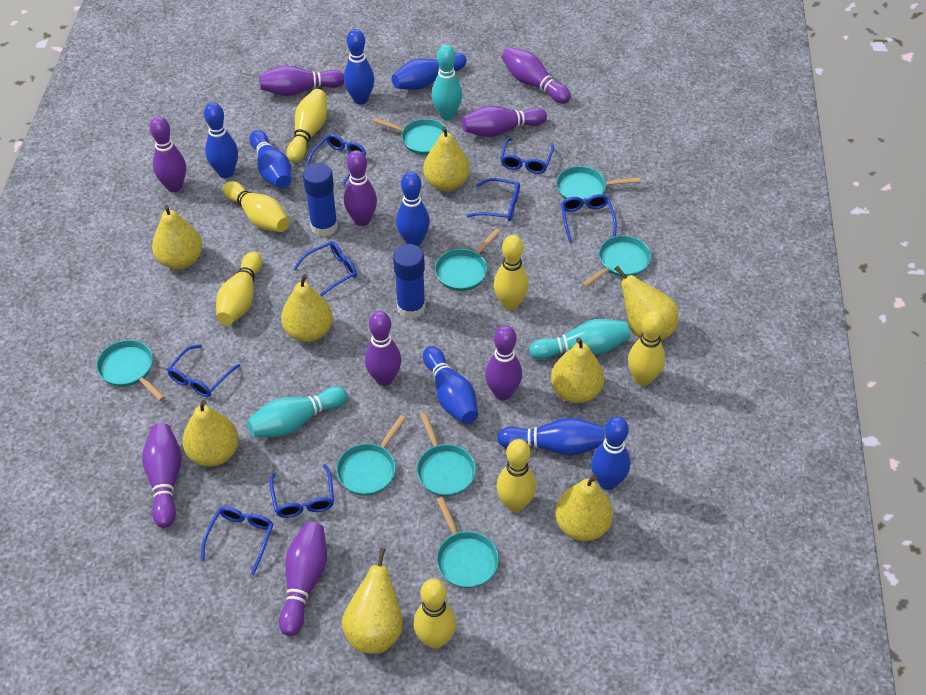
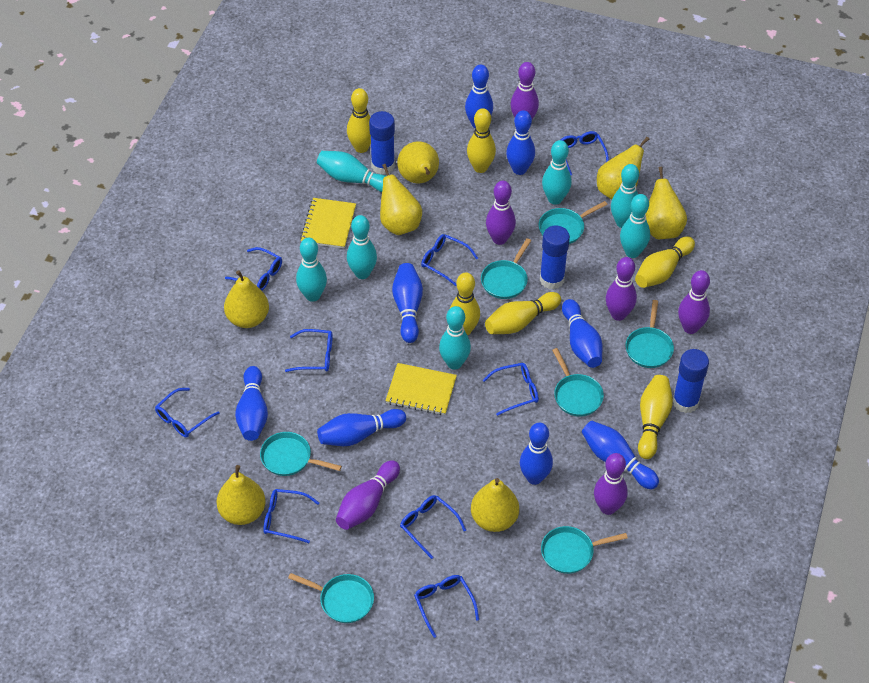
blue glasses: [167,344,240,397] [201,507,273,575] [270,464,334,518] [293,241,357,296] [306,134,366,185] [467,178,520,221] [500,138,554,174] [561,194,617,243] = 8 -> [155,388,220,437] [225,247,282,291] [263,489,319,543] [285,329,332,372] [400,495,466,559] [414,575,479,638] [421,234,478,286] [483,363,539,416] [561,131,609,175] = 9
blue glue stick: [303,163,338,237] [393,244,426,319] = 2 -> [369,111,395,175] [540,225,570,290] [673,349,709,413] = 3
purple bowling pin: [142,423,181,528] [150,117,186,192] [259,65,344,96] [279,522,327,636] [344,150,377,226] [365,311,401,386] [462,106,547,137] [485,325,522,400] [502,47,571,104] = 9 -> [336,460,400,530] [486,181,516,245] [511,62,539,119] [594,453,628,515] [606,257,637,321] [678,270,710,334] = 6
turquoise bowling pin: [247,387,348,437] [432,45,462,120] [529,319,630,360] = 3 -> [296,238,327,302] [317,151,386,192] [347,215,377,279] [439,306,471,370] [542,140,571,205] [611,164,639,228] [620,194,650,258] = 7
turquoise pan: [96,340,165,401] [336,415,406,496] [372,117,449,155] [417,412,476,497] [435,229,501,291] [436,497,499,588] [556,166,640,204] [582,235,651,287] = 8 -> [260,432,342,476] [288,573,374,623] [481,238,531,299] [539,201,608,244] [541,526,628,574] [552,348,604,417] [626,300,674,368] = 7
yellow bowling pin: [216,252,262,325] [223,181,290,232] [287,89,327,162] [414,579,456,649] [494,235,529,310] [497,439,536,512] [628,311,665,386] = 7 -> [347,88,371,153] [450,272,480,335] [467,108,496,173] [485,292,561,334] [635,237,695,288] [638,375,673,459] = 6
yellow notebook: none = 0 -> [300,198,356,249] [385,363,457,415] = 2
yellow pear: [152,205,202,269] [182,400,239,466] [281,274,333,342] [342,548,403,654] [423,126,470,191] [551,337,604,403] [555,475,613,541] [615,266,679,341] = 8 -> [217,465,266,525] [224,271,269,328] [380,164,422,235] [397,141,439,183] [471,478,519,532] [597,137,649,200] [646,167,687,239] = 7

